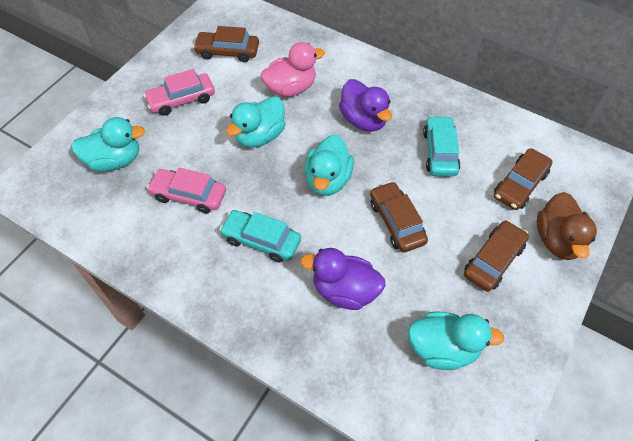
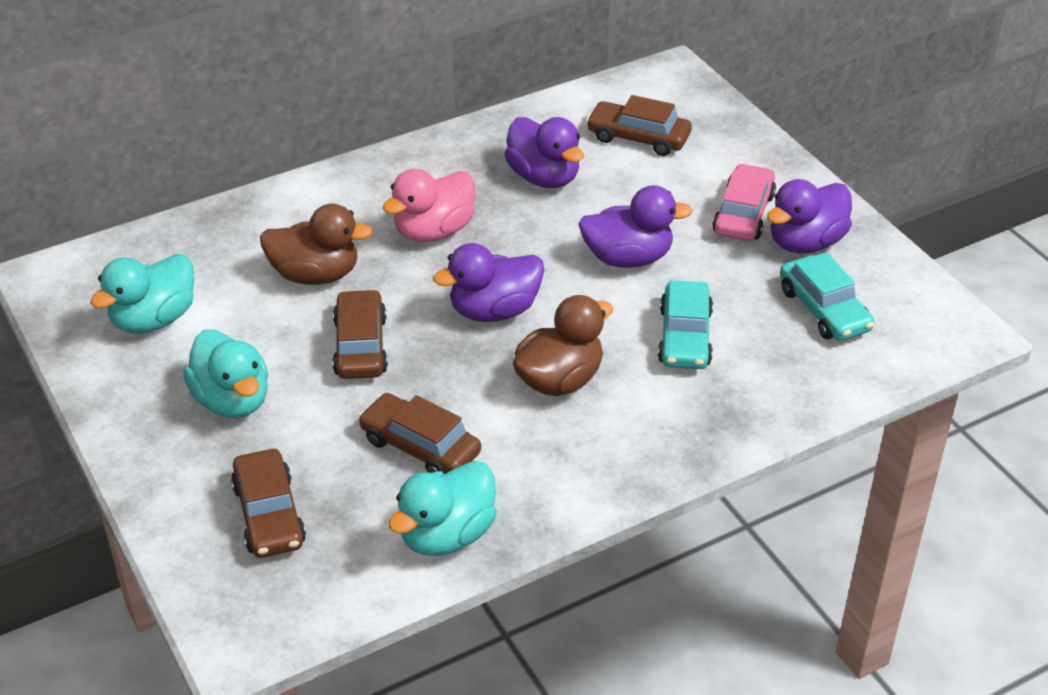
brown duck: [537,192,597,260] = 1 -> [260,204,373,285] [513,295,613,396] = 2
pink car: [144,69,215,116] [147,167,226,214] = 2 -> [713,164,776,241] = 1
purple duck: [301,248,386,310] [339,79,392,132] = 2 -> [433,243,545,322] [504,117,584,188] [578,185,693,268] [767,179,852,254] = 4
turquoise duck: [71,117,145,172] [226,96,285,148] [304,135,354,196] [408,311,504,370] = 4 -> [90,254,194,334] [183,329,268,418] [388,461,497,556] = 3

